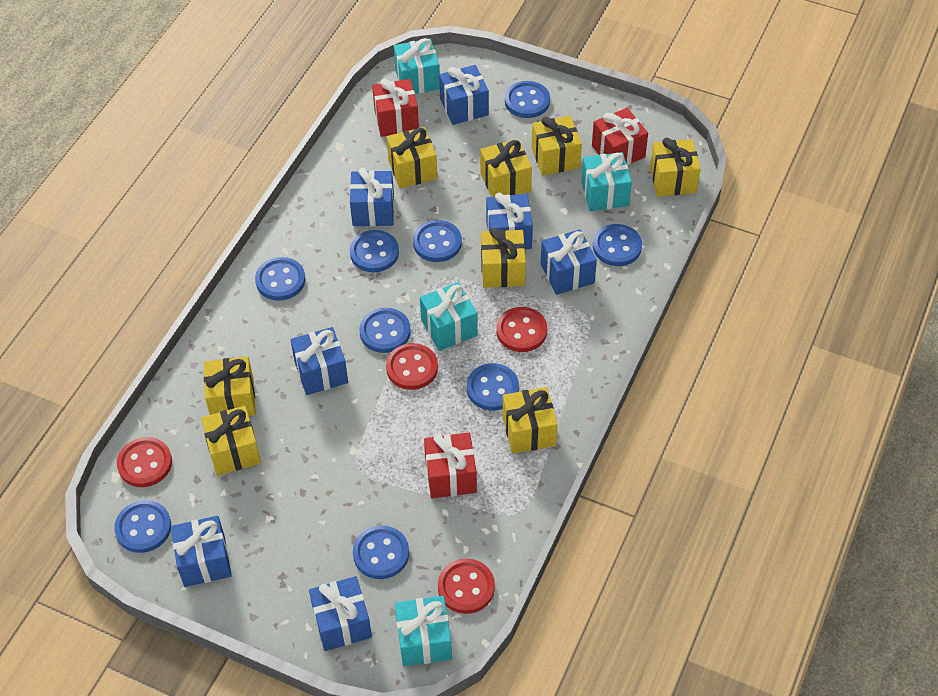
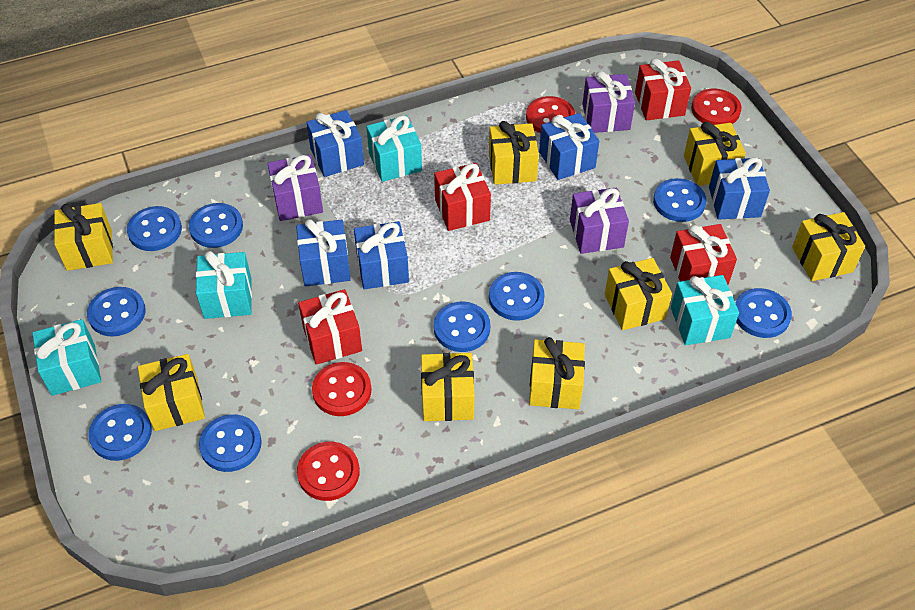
blue gift: [171,516,232,587] [290,327,348,395] [309,576,372,651] [350,168,394,226] [439,65,489,125] [486,192,533,249] [541,229,597,295] = 7 -> [296,219,351,287] [306,110,364,177] [354,221,409,290] [539,113,599,180] [709,157,770,219] = 5
purple gift: none = 0 -> [267,155,323,221] [570,188,629,254] [582,71,635,133] = 3
red gift: [372,79,419,137] [424,432,477,498] [592,108,648,165] = 3 -> [298,289,362,365] [434,163,491,231] [635,59,691,120] [670,224,737,285] = 4

